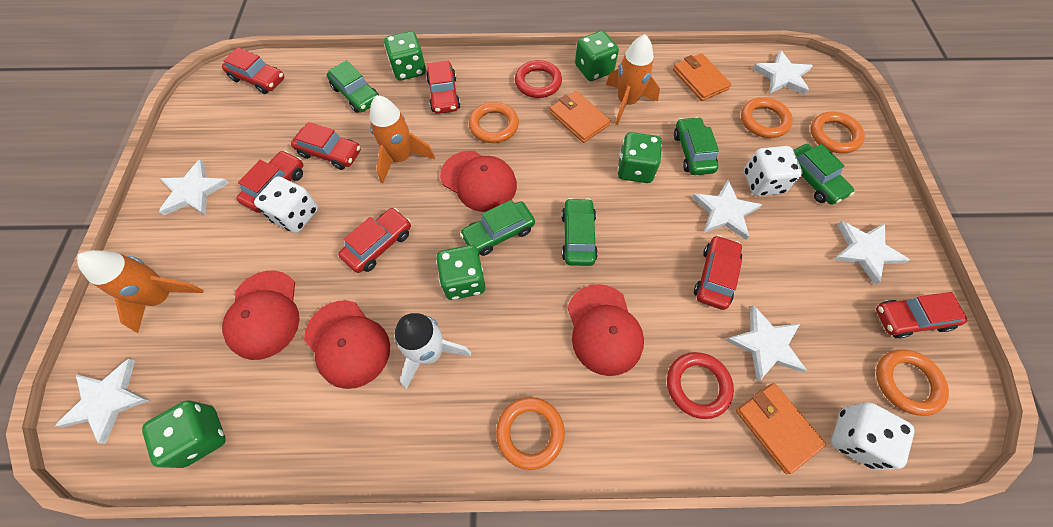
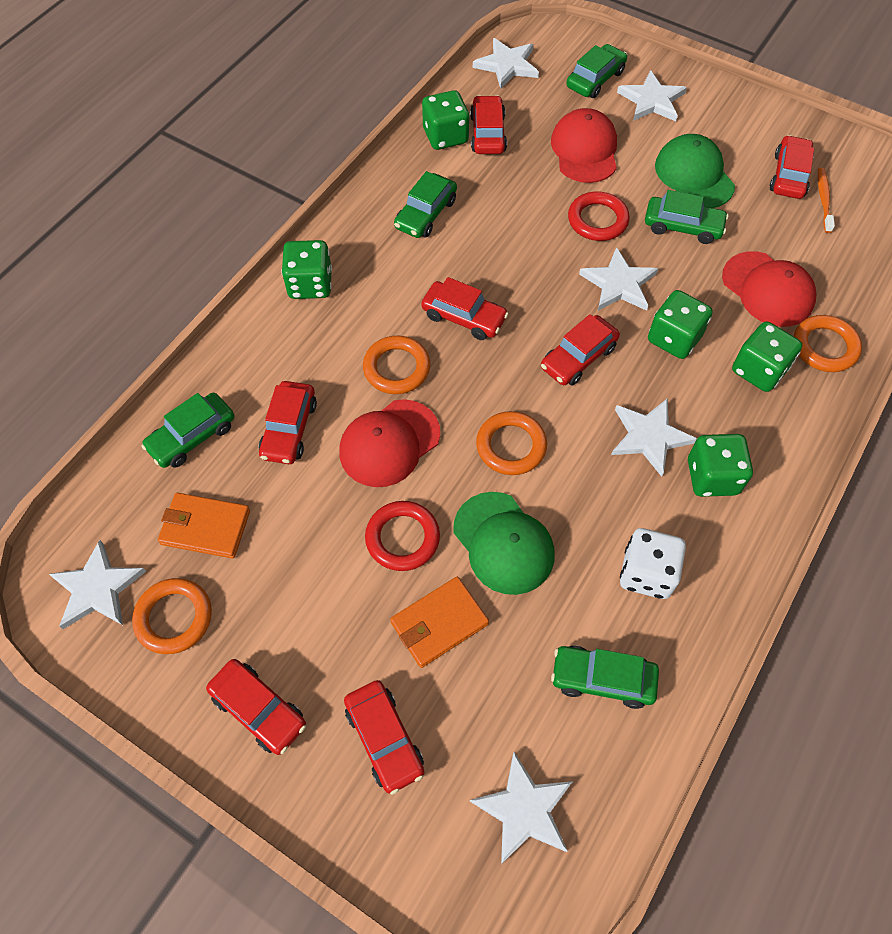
green cap: none = 0 -> [453,492,554,595] [655,134,735,208] = 2
orange ring: [469,102,519,143] [496,397,565,470] [741,97,793,138] [811,112,865,154] [876,350,949,416] = 5 -> [132,578,212,654] [363,336,430,394] [476,411,547,475] [794,315,862,372] = 4
orange rocket: [77,250,204,333] [369,95,435,183] [606,34,660,125] = 3 -> none = 0
orange toothbrush: none = 0 -> [818,168,835,233] = 1
orange wallet: [550,91,611,143] [673,53,732,101] [736,383,826,474] = 3 -> [158,493,250,559] [390,577,489,668] = 2
red cap: [222,271,300,360] [304,300,390,389] [440,151,517,212] [568,284,644,376] = 4 -> [339,399,440,487] [551,108,617,183] [722,251,816,327] = 3
white dice: [254,176,318,233] [744,146,802,196] [831,402,914,470] = 3 -> [620,528,686,599] = 1
white rocket: [395,313,471,390] = 1 -> none = 0

